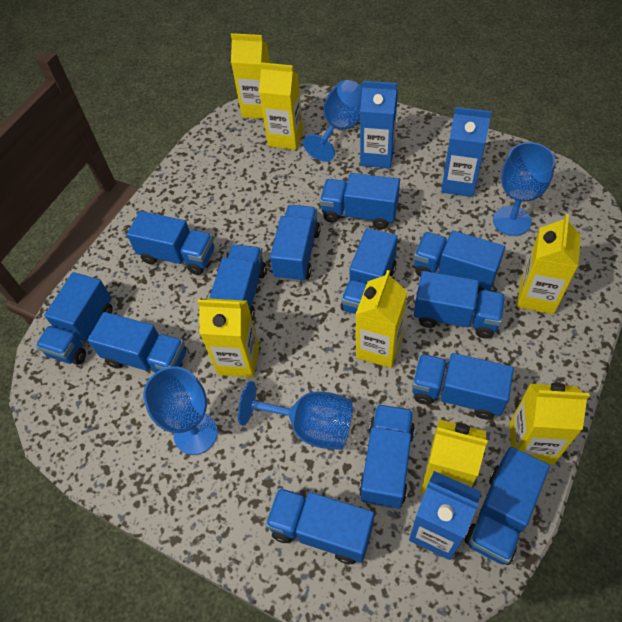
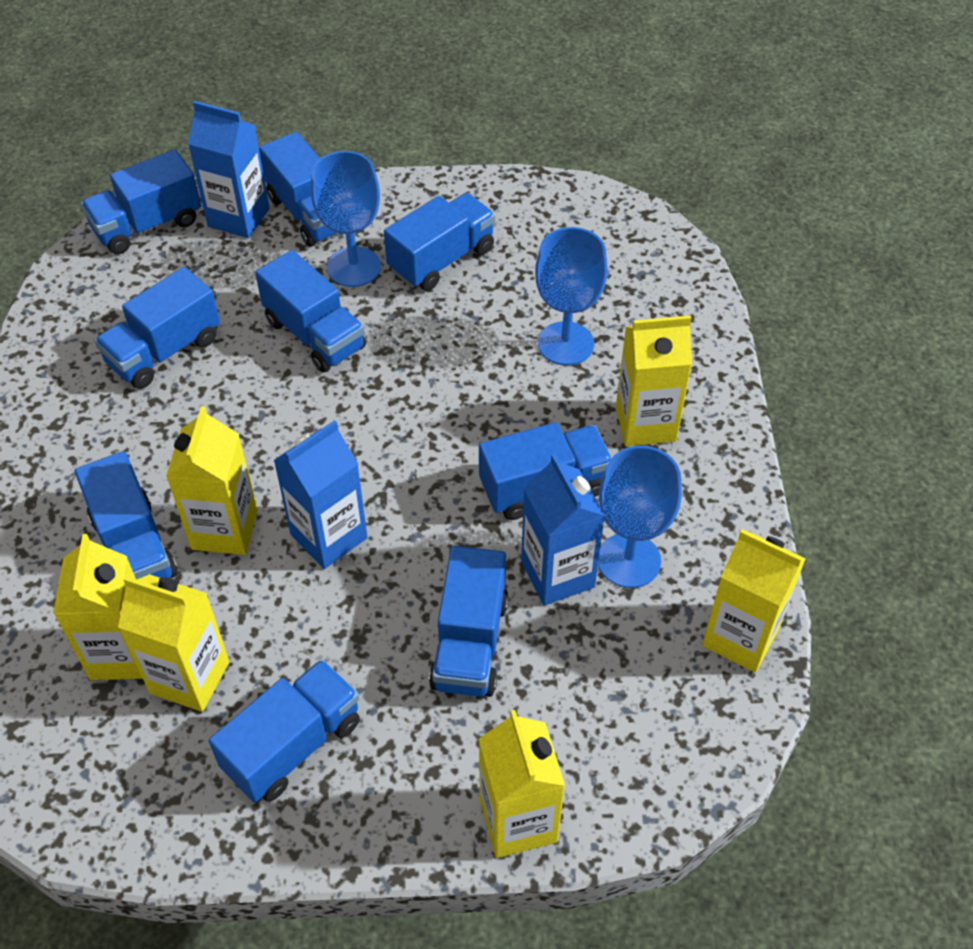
blue goblet: [143,366,218,455] [238,381,353,450] [303,80,362,162] [493,142,555,236] = 4 -> [311,151,381,287] [535,227,608,365] [598,446,682,588] = 3
blue truck: [36,272,113,365] [88,312,186,373] [127,211,214,275] [209,244,267,321] [265,488,374,564] [270,205,320,282] [320,173,400,229] [340,228,398,314] [359,404,415,509] [412,353,514,420] [414,231,505,295] [414,271,505,339] [465,447,550,565] = 13 -> [75,451,178,580] [81,149,201,255] [94,267,220,389] [209,659,360,802] [255,250,366,372] [259,132,338,247] [384,193,495,291] [429,546,509,697] [479,422,612,520] = 9
yellow carton: [197,298,259,378] [231,33,270,119] [259,62,303,150] [355,270,407,368] [421,419,488,494] [509,383,590,464] [517,214,581,314] = 7 -> [53,534,143,680] [118,574,230,712] [166,406,258,555] [479,710,565,858] [616,316,692,446] [702,529,806,672] = 6

